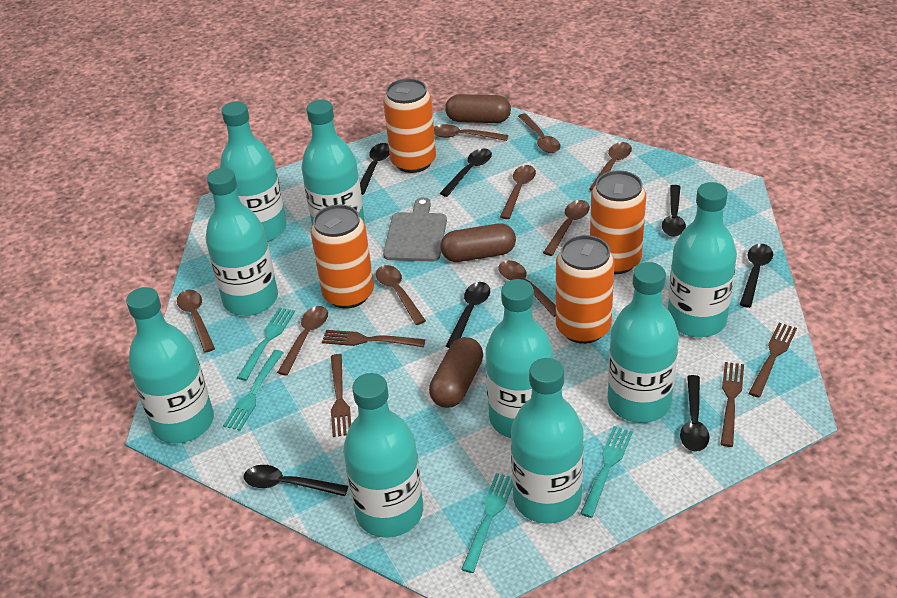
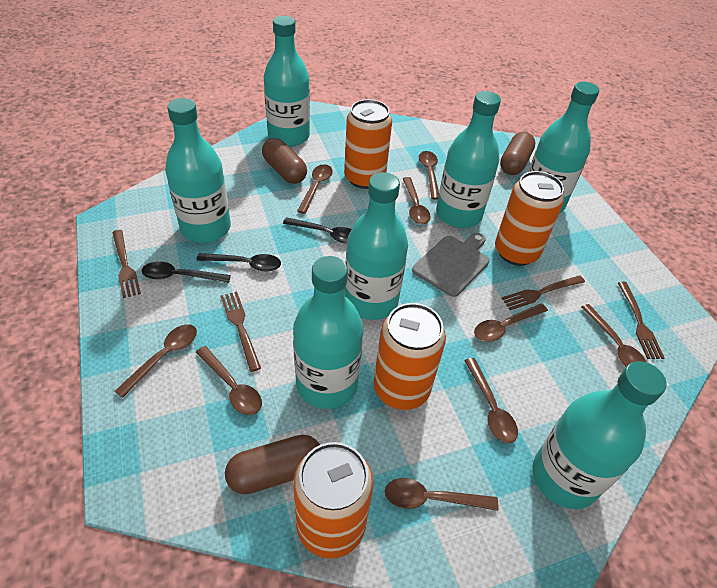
black spoon: [244,465,348,496] [360,143,390,195] [440,148,492,197] [446,282,490,348] [662,185,686,237] [680,375,710,452] [740,244,773,308] = 7 -> [142,262,231,283] [196,253,281,272] [283,217,351,244] = 3
turquoise bottle: [126,287,214,444] [206,168,278,316] [220,101,287,242] [301,100,365,226] [343,373,423,538] [486,279,553,438] [511,358,584,524] [608,262,679,423] [668,182,737,337] = 9 -> [165,98,231,243] [264,16,310,147] [293,256,363,409] [345,172,408,320] [436,91,501,228] [528,82,599,213] [532,361,667,509] = 7
turquoise fork: [223,350,284,431] [237,307,295,381] [461,473,513,573] [580,426,633,518] = 4 -> none = 0

